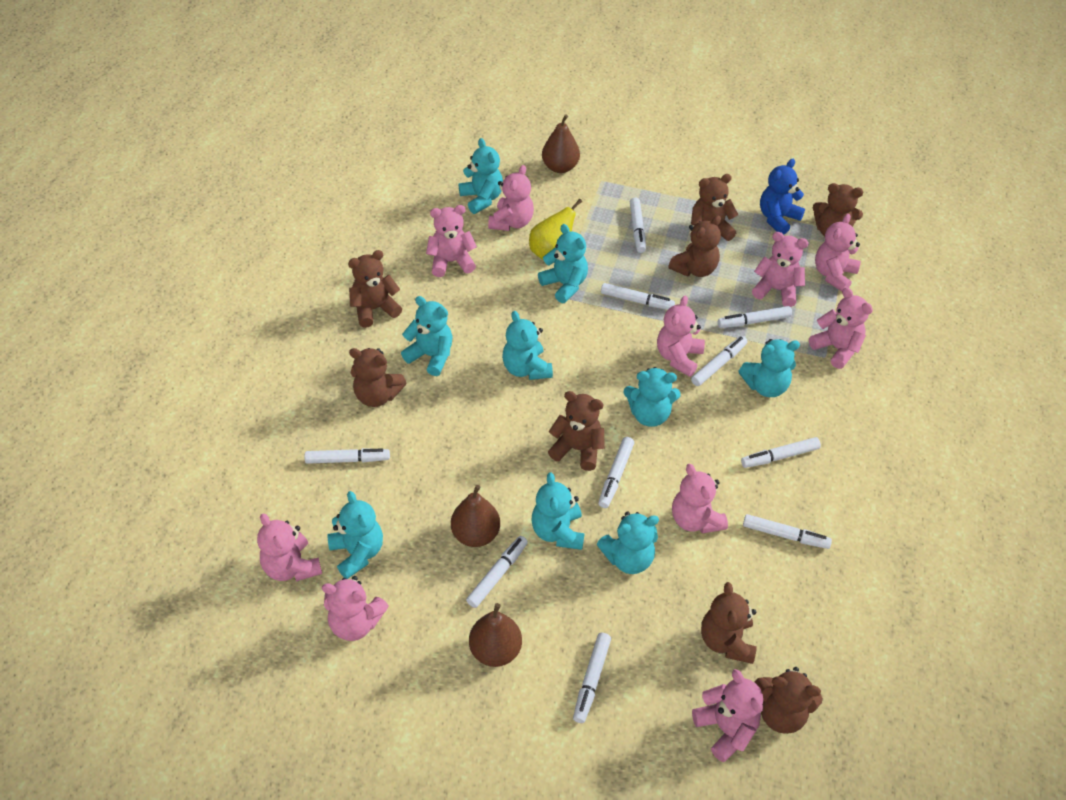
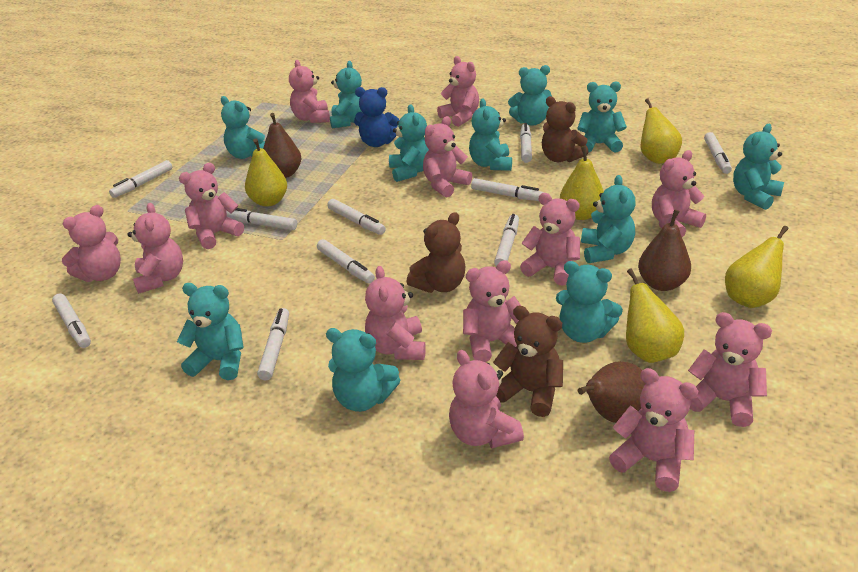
brown teddy bear: [348,250,402,328] [349,348,406,407] [548,391,605,471] [668,215,721,277] [691,174,738,241] [701,582,757,664] [754,667,823,734] [813,183,864,237] = 8 -> [406,212,465,293] [493,306,563,417] [542,96,588,162] = 3
pink teddy bear: [257,514,322,581] [322,576,389,641] [426,205,477,277] [488,165,534,231] [657,296,705,377] [672,464,728,534] [692,669,763,762] [752,232,808,307] [809,287,873,369] [815,214,861,291] = 10 -> [62,205,121,282] [128,203,183,294] [179,163,244,249] [289,60,330,123] [365,266,426,360] [423,116,472,197] [437,56,479,127] [449,350,524,448] [463,260,521,362] [520,193,580,286] [609,368,699,492] [652,150,706,237] [688,312,772,427] = 13
turquoise teddy bear: [327,491,383,579] [401,296,453,376] [459,138,503,214] [502,311,553,380] [531,472,584,550] [538,224,588,303] [597,511,659,574] [624,367,681,427] [738,339,800,397] = 9 -> [177,283,244,380] [221,96,265,159] [326,328,400,412] [330,61,362,128] [389,104,429,182] [469,99,512,171] [508,65,552,126] [556,261,623,343] [577,82,627,153] [581,175,636,263] [733,124,784,210] = 11
yellow pear: [529,199,582,260] = 1 -> [245,139,287,207] [560,146,604,220] [626,268,684,363] [640,98,682,164] [725,226,789,308] = 5

